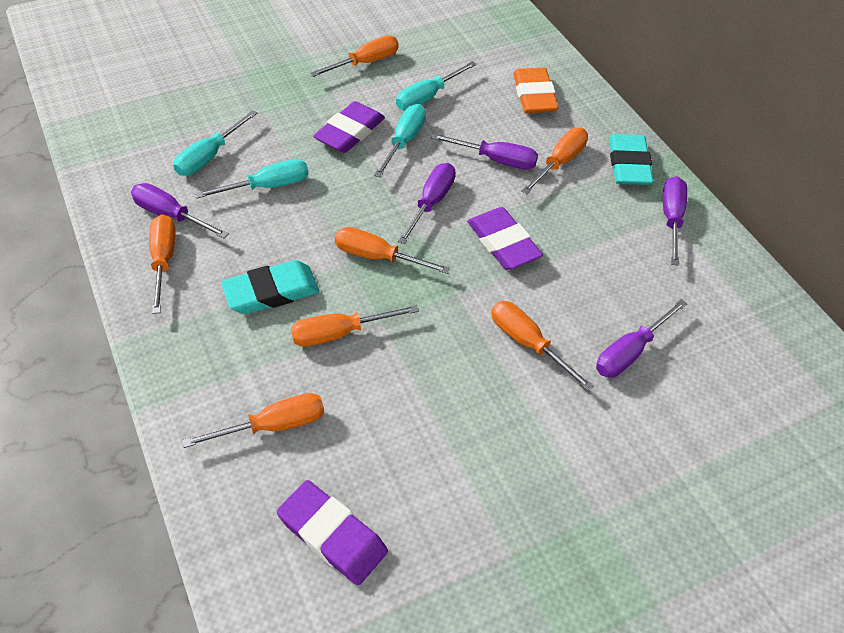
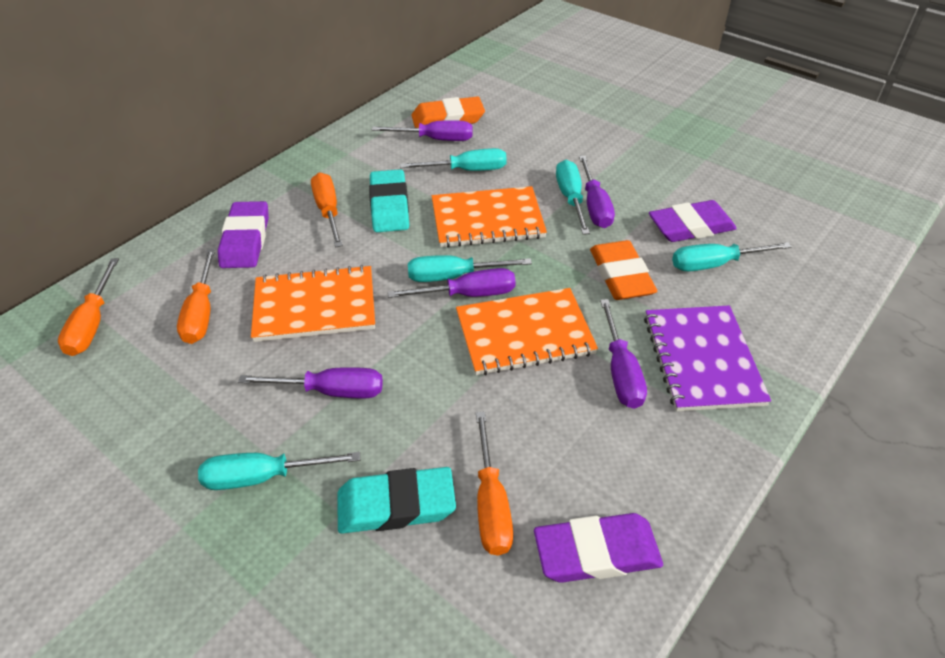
orange eraser: [513,68,558,113] = 1 -> [411,96,485,128] [590,240,657,300] = 2
orange notebook: none = 0 -> [251,265,375,342] [432,186,547,248] [456,288,598,375] = 3
orange screwdriver: [149,214,175,314] [182,393,324,448] [291,305,419,347] [310,36,399,77] [335,227,451,274] [491,301,594,391] [521,128,588,194] = 7 -> [58,258,119,356] [177,249,215,344] [311,172,343,247] [476,411,513,556] = 4
purple notebook: none = 0 -> [644,305,771,411] = 1
turquoise screwdriver: [173,110,257,176] [195,159,309,198] [374,104,426,178] [396,61,477,110] = 4 -> [198,452,360,490] [400,148,507,171] [408,255,532,282] [556,160,590,235] [672,242,792,271] = 5

